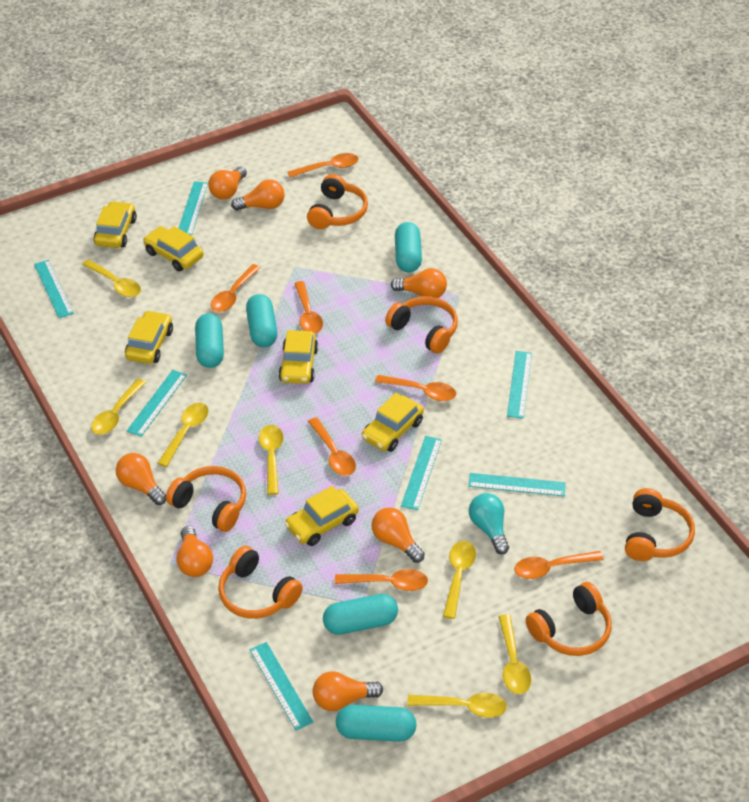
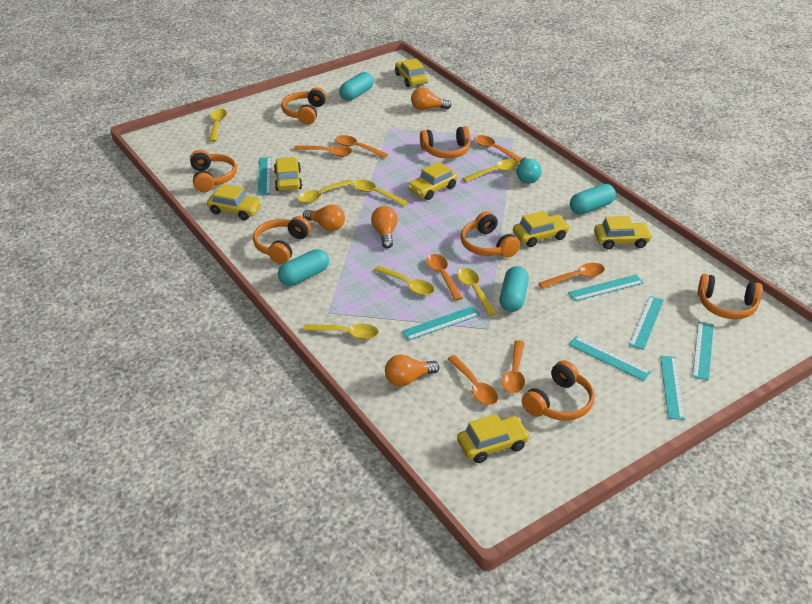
orange headphones: [166,466,246,532] [218,546,303,619] [307,174,368,229] [385,296,458,354] [526,582,612,656] [625,488,695,561] = 6 -> [190,150,237,192] [253,216,311,264] [281,87,327,125] [420,126,470,158] [461,211,520,258] [522,360,595,421] [698,274,763,319] = 7
orange light bulb: [116,453,166,505] [176,526,213,577] [208,166,247,199] [231,179,285,211] [313,671,383,711] [371,507,425,563] [391,268,447,298] = 7 -> [303,204,345,231] [371,206,398,248] [385,355,439,386] [411,87,451,110] = 4
turquoise capsule: [195,314,224,368] [246,294,278,347] [323,594,398,635] [336,705,417,742] [395,222,422,272] = 5 -> [278,249,329,286] [339,72,374,101] [500,266,529,312] [570,184,616,214] = 4
yellow car: [94,201,137,248] [125,310,173,364] [143,226,204,271] [278,330,318,384] [285,486,359,546] [362,393,424,452] = 6 -> [207,184,262,220] [274,157,302,191] [395,59,428,87] [408,161,458,200] [457,414,530,463] [513,211,570,247] [594,216,652,249] = 7

